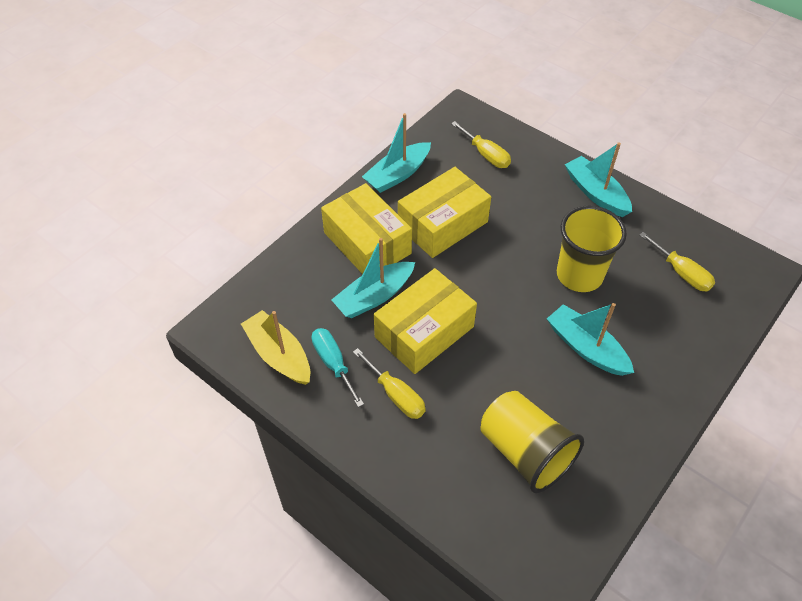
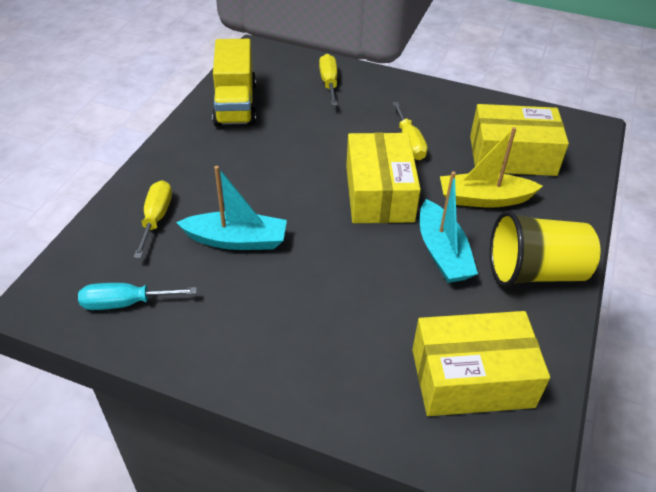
turquoise boat: [331,238,415,318] [362,113,431,193] [547,303,634,376] [565,142,632,217] = 4 -> [176,166,287,250] [420,171,478,283] = 2
yellow cup: [480,391,584,493] [557,205,627,292] = 2 -> [490,211,600,287] = 1
yellow truck: none = 0 -> [212,39,256,126] = 1

